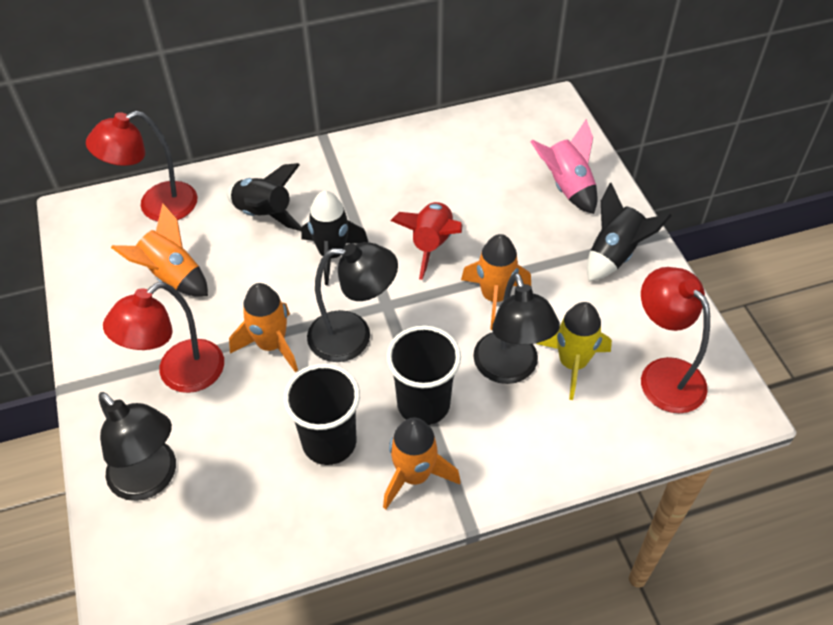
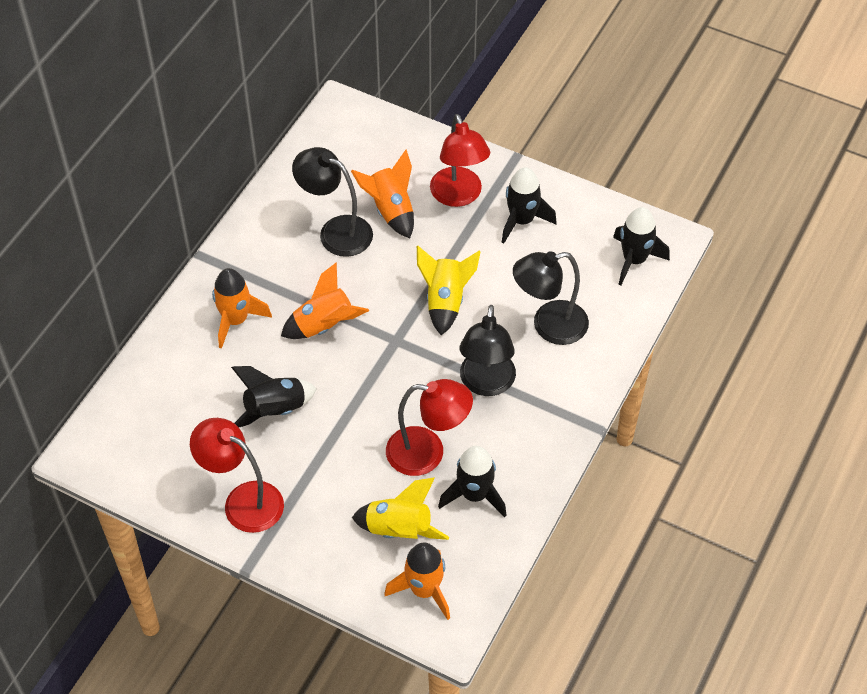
black cup: [283,363,360,465] [386,325,461,425] = 2 -> none = 0
black rocket: [227,163,301,231] [301,191,368,285] [587,183,672,281] = 3 -> [231,366,317,427] [438,446,506,517] [502,167,557,244] [613,207,670,285] = 4
pink rocket: [530,119,597,214] = 1 -> none = 0
red rocket: [391,202,463,280] = 1 -> none = 0
yellow rocket: [536,302,612,400] = 1 -> [352,478,449,540] [417,246,481,335] = 2

